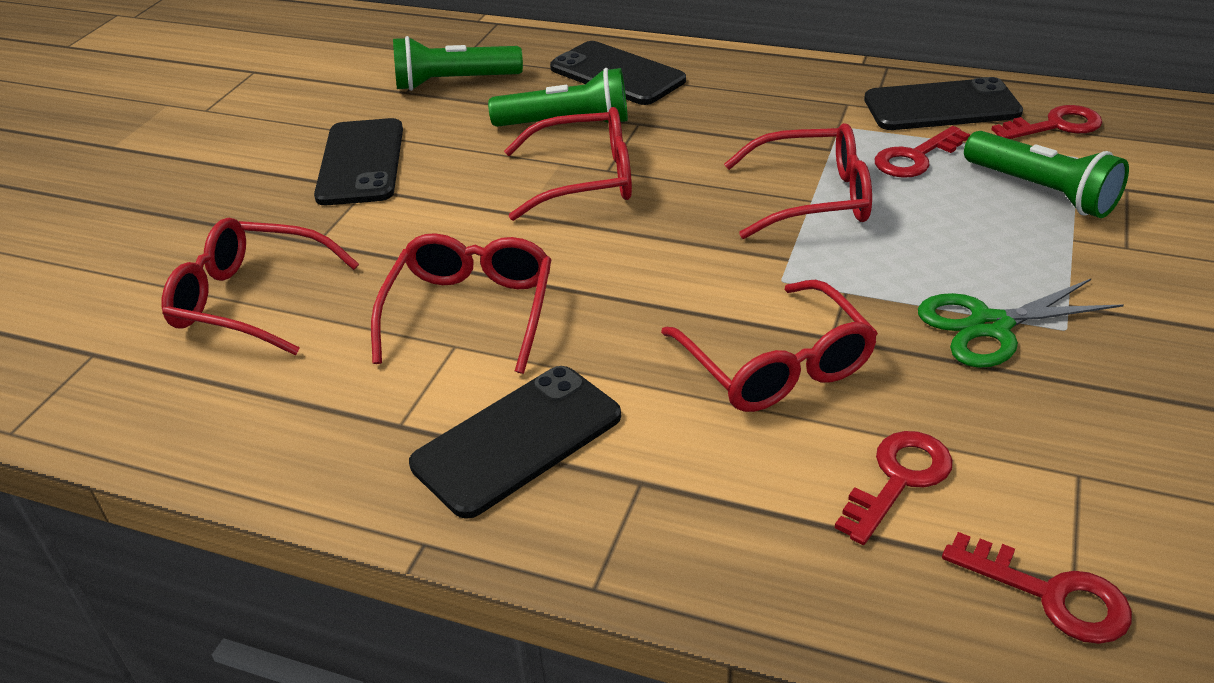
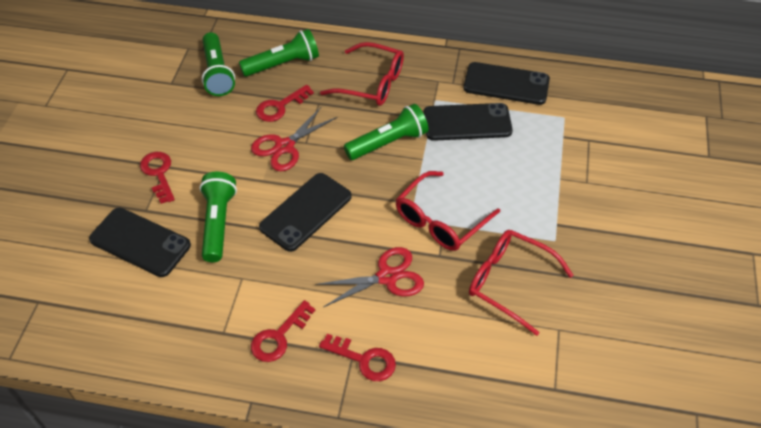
green flashlight: [393,36,523,91] [488,68,628,127] [964,131,1129,218] = 3 -> [199,172,237,262] [202,32,235,96] [239,29,319,77] [344,104,428,160] = 4
green scissors: [918,279,1124,368] = 1 -> none = 0
red glasses: [162,218,359,355] [371,233,552,374] [504,107,632,221] [661,280,878,412] [724,123,872,239] = 5 -> [320,42,404,106] [396,171,500,251] [469,230,574,336] = 3
red scissors: none = 0 -> [251,107,338,171] [315,247,424,307] = 2

